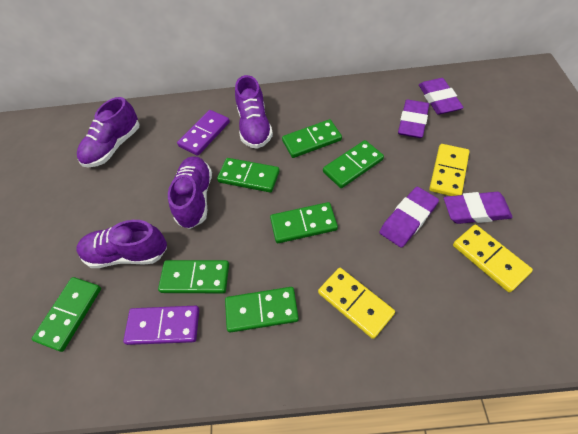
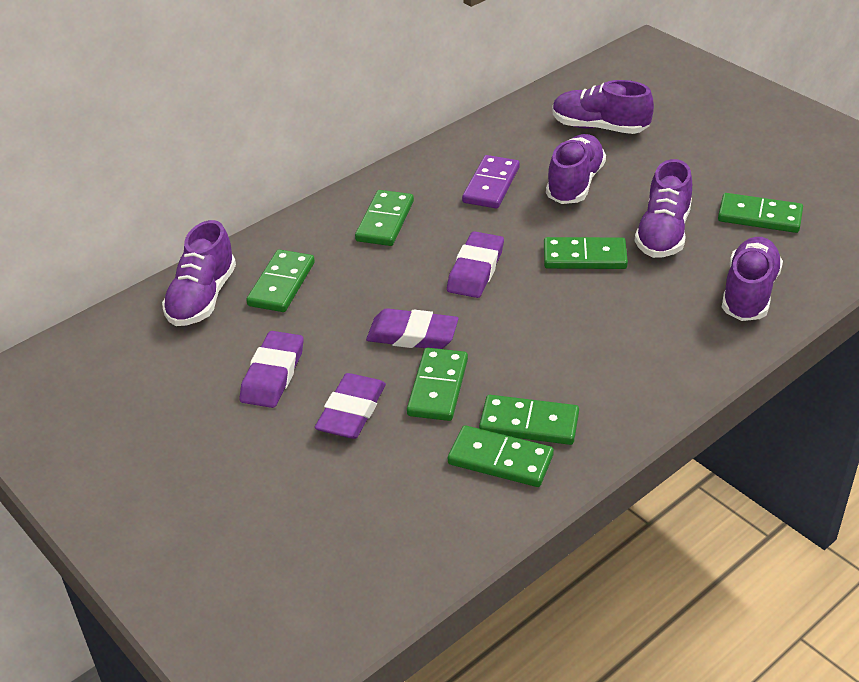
purple domino: [123,306,199,345] [177,110,230,156] = 2 -> [462,155,520,209] = 1
purple shoe: [76,220,167,268] [77,97,140,167] [168,156,212,229] [235,75,273,149] = 4 -> [162,220,236,326] [546,134,606,204] [553,80,654,134] [635,159,692,258] [722,237,783,321] = 5
yellow domino: [318,268,395,339] [429,144,469,196] [453,225,533,292] = 3 -> none = 0

